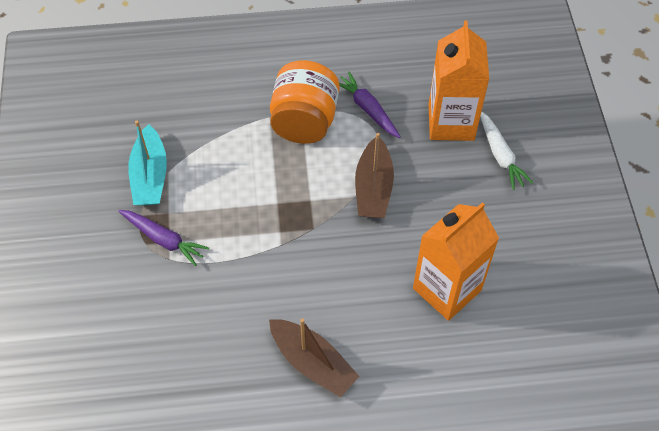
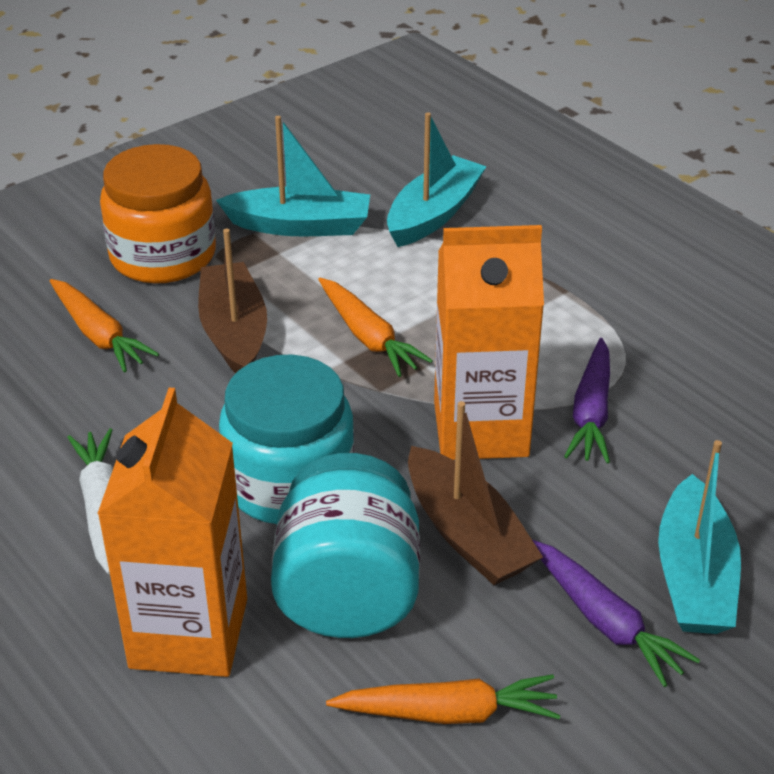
orange carrot: none = 0 -> [50,279,159,373] [318,278,433,377] [326,674,561,724] = 3
turquoise boat: [128,120,167,206] = 1 -> [216,116,370,236] [387,112,487,247] [658,440,741,634] = 3
turquoise jar: none = 0 -> [219,354,355,524] [271,453,420,638] = 2

